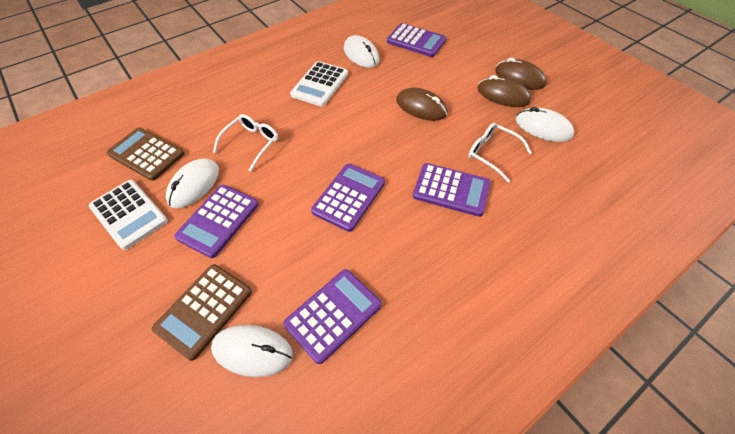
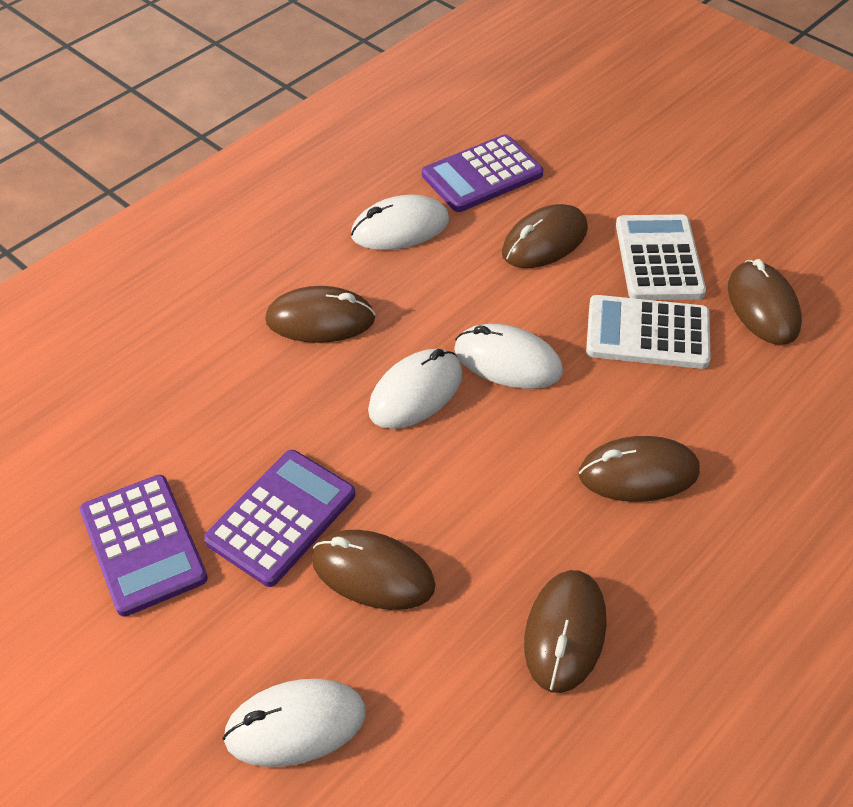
brown calculator: [107,128,185,181] [152,264,252,361] = 2 -> none = 0
brown mouse: [396,88,447,121] [478,75,531,107] [495,58,546,90] = 3 -> [265,286,375,343] [312,530,436,610] [502,204,588,268] [524,570,606,693] [579,436,700,502] [728,259,802,345] = 6
purple calculator: [174,185,258,258] [283,269,381,364] [311,163,385,232] [387,23,446,57] [413,163,491,217] = 5 -> [80,475,208,617] [204,450,355,587] [422,134,543,212] = 3
white glasses: [213,114,278,171] [468,123,532,183] = 2 -> none = 0

